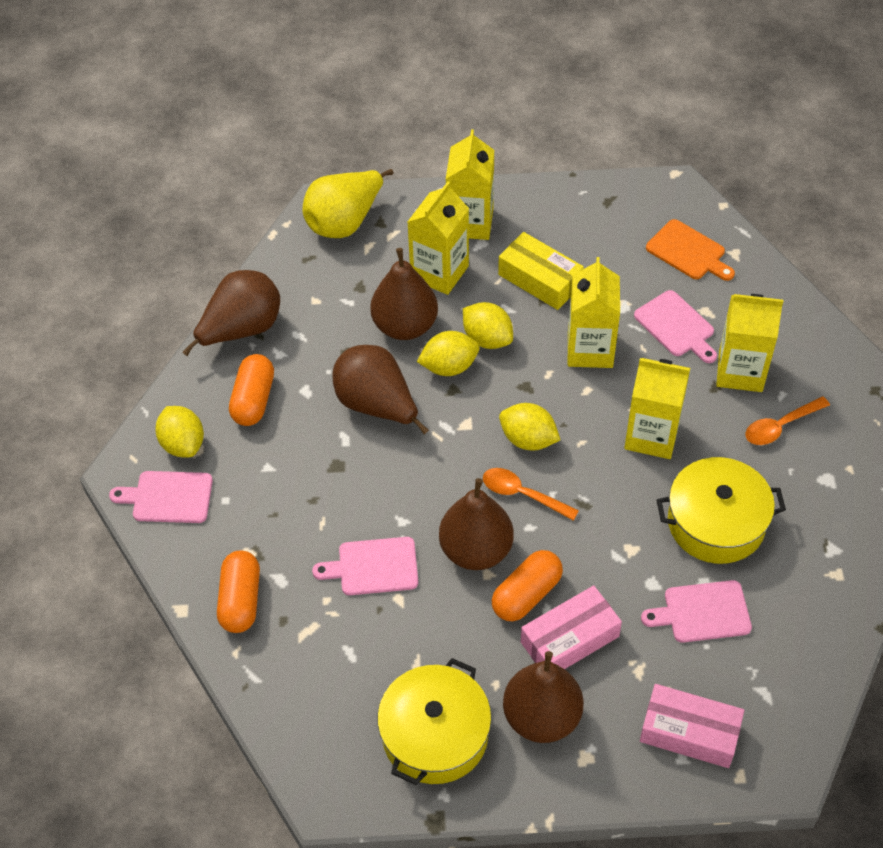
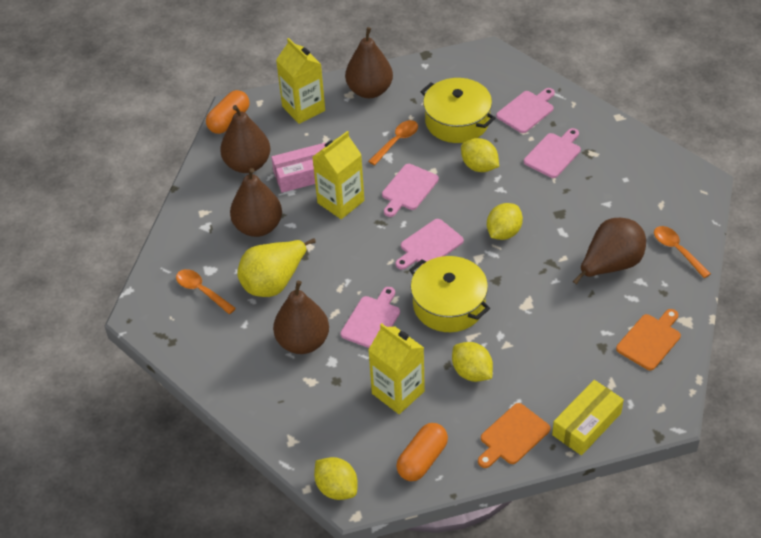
orange capsule: [217,550,260,633] [229,354,274,426] [492,550,563,621] = 3 -> [206,90,250,134] [396,423,448,481] = 2
orange cutting board: [646,219,735,281] = 1 -> [478,403,550,468] [616,309,681,370] = 2
orange spoon: [483,468,579,521] [745,396,830,445] = 2 -> [176,269,236,314] [368,120,418,165] [654,226,711,278] = 3
pink box: [521,586,622,669] [640,684,744,768] = 2 -> [271,143,326,193] = 1
pink cutting board: [109,471,213,523] [312,537,418,595] [634,290,717,363] [641,580,752,643] = 4 -> [341,287,400,348] [382,164,439,217] [396,219,464,270] [496,88,555,133] [524,128,581,178] = 5
yellow carton: [408,181,469,295] [446,129,494,240] [568,257,620,368] [624,358,690,459] [716,294,783,392] = 5 -> [276,38,325,124] [313,131,364,219] [368,323,425,414] = 3

